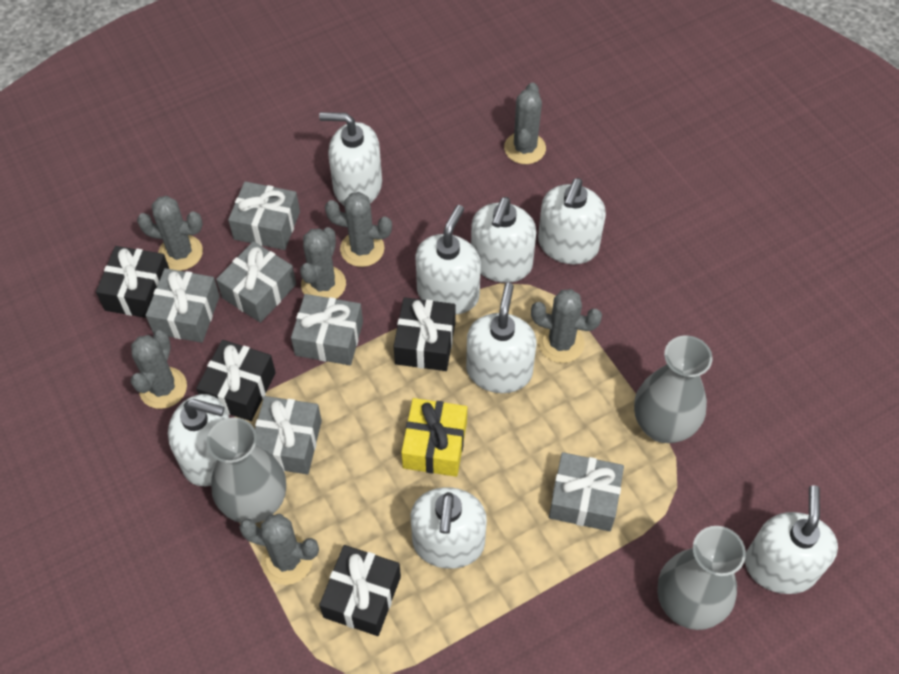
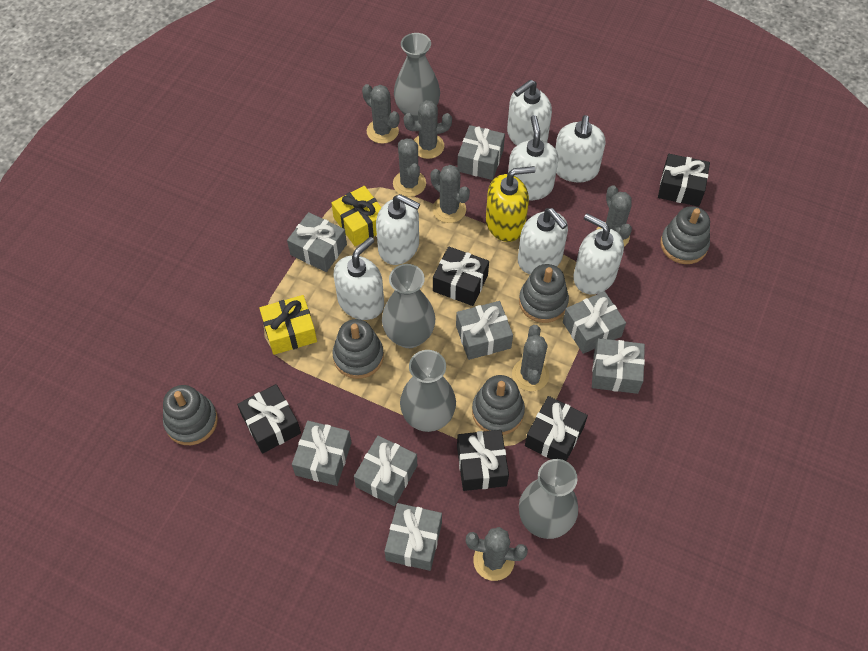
black gift: [96,246,169,318] [196,340,276,421] [319,545,401,636] [393,297,456,371] = 4 -> [237,384,301,454] [433,246,489,306] [457,430,509,491] [525,396,588,461] [658,154,710,207] = 5
grey gift: [146,268,220,343] [216,241,296,323] [228,181,300,250] [255,396,322,474] [291,294,363,365] [549,452,624,531] = 6 -> [287,212,347,272] [292,421,351,486] [354,436,417,506] [385,503,442,571] [456,301,513,360] [457,125,505,180] [563,291,626,354] [592,338,645,394] = 8
grey stacking toy: none = 0 -> [163,385,218,445] [333,319,384,379] [472,375,525,435] [519,264,569,323] [660,206,710,264] = 5
grey vase: [207,418,286,523] [634,335,713,443] [657,526,746,630] = 3 -> [382,264,435,348] [394,33,440,121] [400,350,456,432] [519,459,578,539] = 4
white soap dispenser: [168,394,229,486] [319,112,382,205] [411,487,487,569] [416,205,481,314] [466,283,536,393] [471,197,537,283] [538,178,606,264] [745,485,838,594] = 8 -> [334,237,384,320] [376,194,420,265] [507,80,552,146] [508,115,558,201] [518,208,568,275] [555,115,606,183] [573,214,624,295] = 7
yellow gift: [401,398,467,477] = 1 -> [259,295,317,355] [331,186,382,246] = 2
yellow soap dispenser: none = 0 -> [486,166,535,242] = 1

